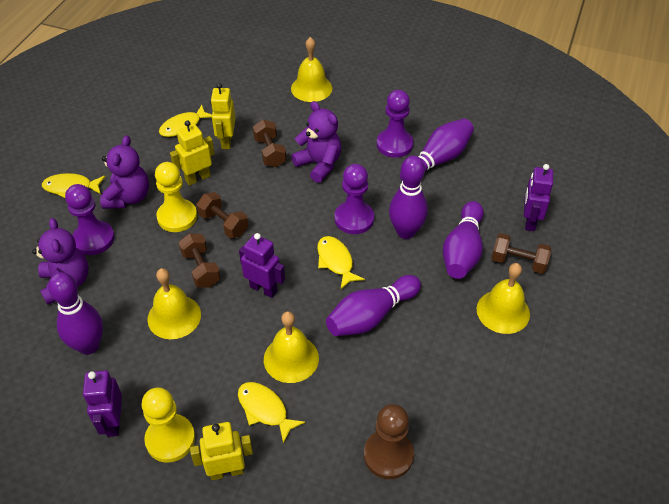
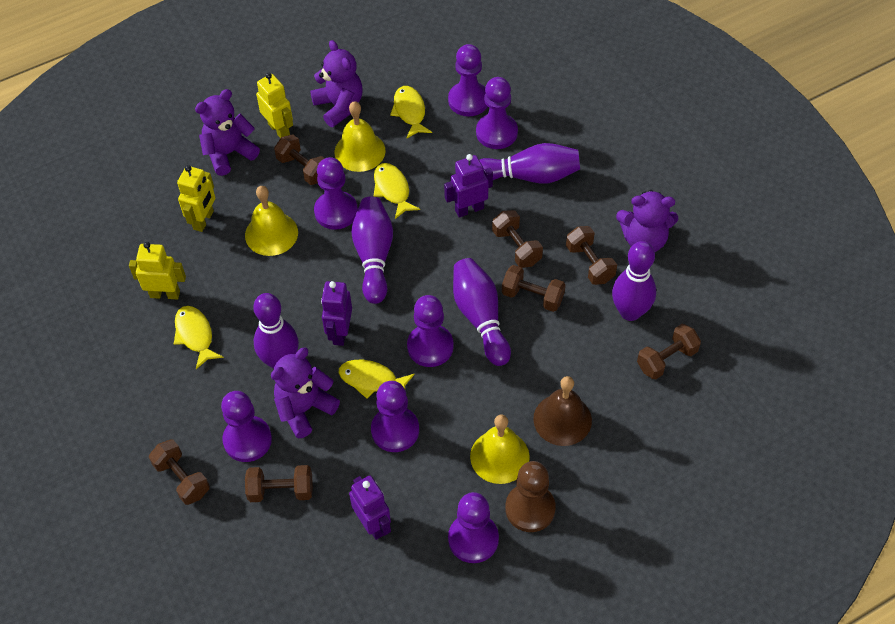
brown bell: none = 0 -> [533,376,592,446] = 1
brown dumbbell: [179,233,221,288] [197,192,248,238] [253,120,286,167] [492,233,552,274] = 4 -> [149,440,210,505] [245,465,313,502] [274,134,325,185] [492,210,543,268] [502,265,565,312] [566,226,617,285] [637,324,701,380] = 7
purple pawn: [65,184,115,255] [334,164,374,234] [377,90,413,158] = 3 -> [221,391,272,462] [314,157,358,230] [371,381,419,452] [407,295,454,367] [448,44,488,116] [448,492,499,563] [476,77,518,149] = 7
purple teddy bear: [32,218,88,305] [100,135,149,209] [291,101,341,183] = 3 -> [195,89,260,176] [271,348,340,438] [310,40,363,127] [616,190,678,252] = 4
yellow bell: [147,268,201,339] [264,311,319,383] [291,37,332,102] [477,263,530,334] = 4 -> [245,186,298,256] [334,101,386,172] [470,415,530,484] = 3
yellow pawn: [142,387,195,463] [155,162,197,232] = 2 -> none = 0

